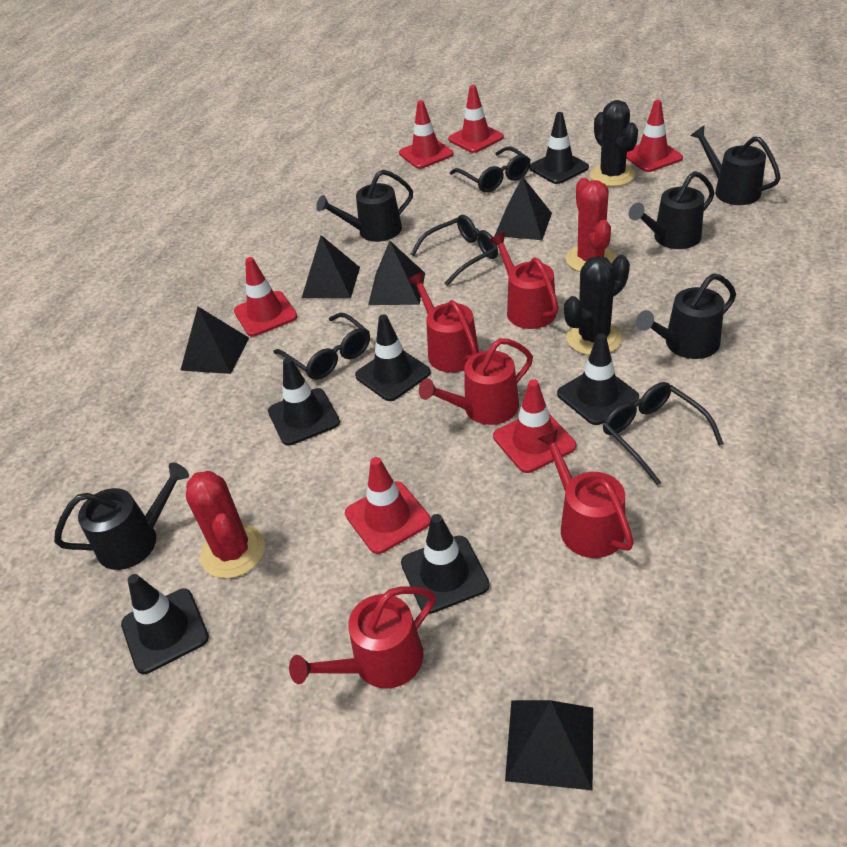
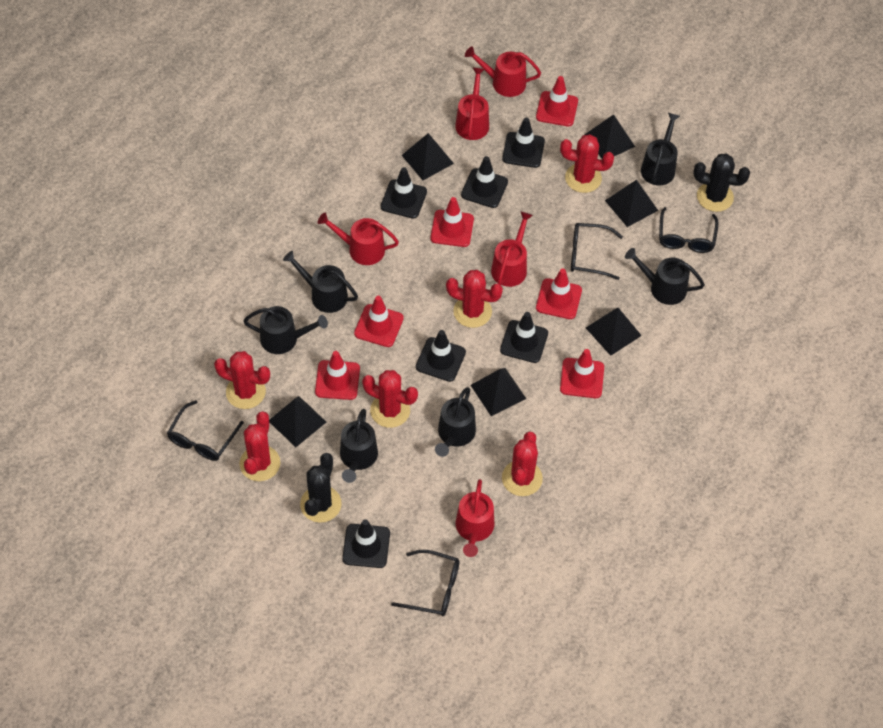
black pyramid: [180,307,249,374] [302,235,360,298] [368,241,425,305] [495,176,552,240] [505,700,593,790] = 5 -> [269,396,326,447] [402,133,454,180] [470,368,526,416] [584,114,635,159] [586,308,642,356] [605,180,658,227] = 6
black watering can: [54,463,189,570] [316,170,413,242] [629,171,715,249] [636,273,736,359] [690,125,781,205] = 5 -> [243,306,328,354] [283,251,358,313] [340,409,378,483] [435,387,476,457] [625,248,705,305] [641,113,680,185] = 6
red cactus: [186,471,265,578] [566,178,616,272] = 2 -> [214,351,270,409] [239,411,280,481] [362,370,418,428] [446,270,503,328] [502,431,543,496] [560,134,614,193] = 6

